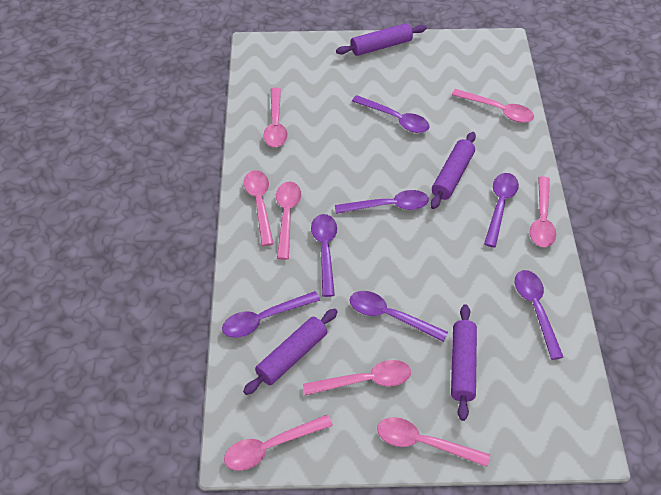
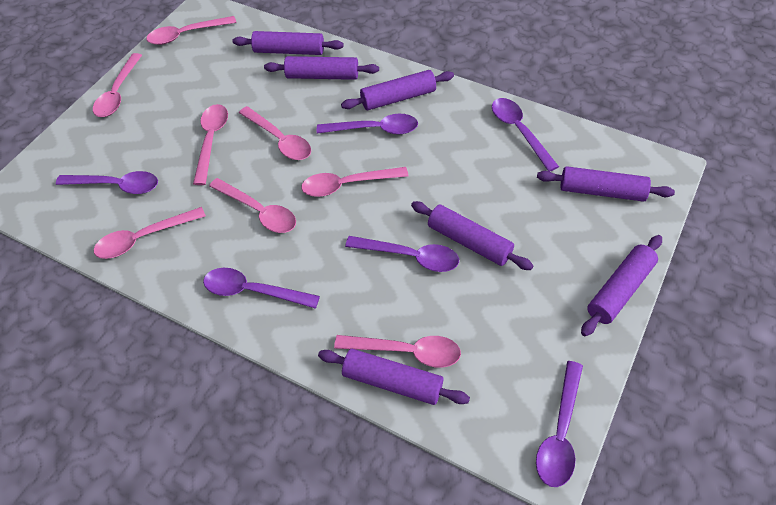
purple rolling pin: [243,308,337,395] [336,23,427,56] [430,132,476,209] [451,304,477,421] = 4 -> [233,31,344,55] [264,56,379,80] [318,349,470,405] [341,70,454,110] [411,201,533,270] [537,166,675,202] [581,235,662,336] = 7
purple spoon: [222,291,320,338] [311,214,337,297] [335,190,429,214] [350,291,448,342] [352,95,429,133] [484,173,519,247] [515,270,563,360] = 7 -> [56,171,158,194] [203,268,320,309] [317,114,418,135] [345,236,459,272] [492,98,559,172] [536,361,583,487] = 6

